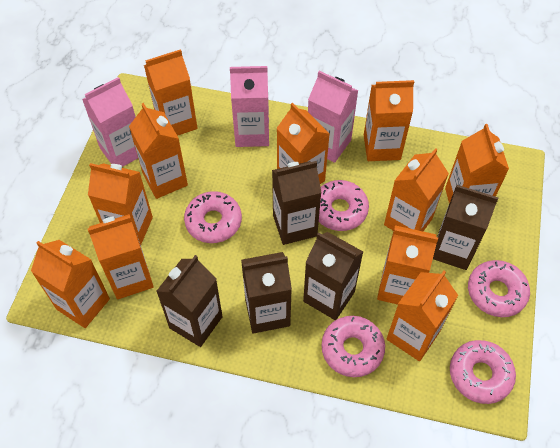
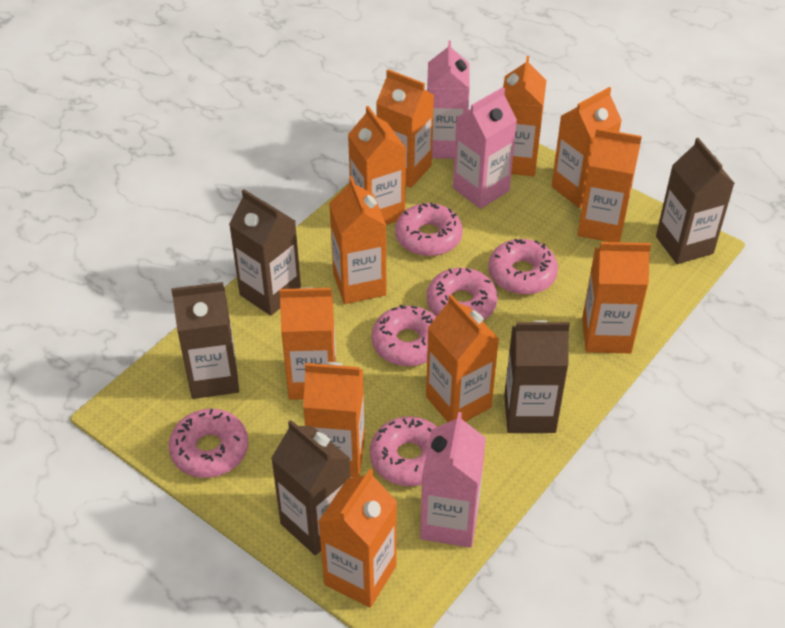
pink donut: [184,191,242,243] [319,180,369,231] [321,316,385,377] [450,340,516,404] [468,260,530,317] = 5 -> [169,409,248,478] [370,416,437,486] [371,305,436,366] [395,202,463,256] [427,268,498,320] [488,239,558,295] = 6

